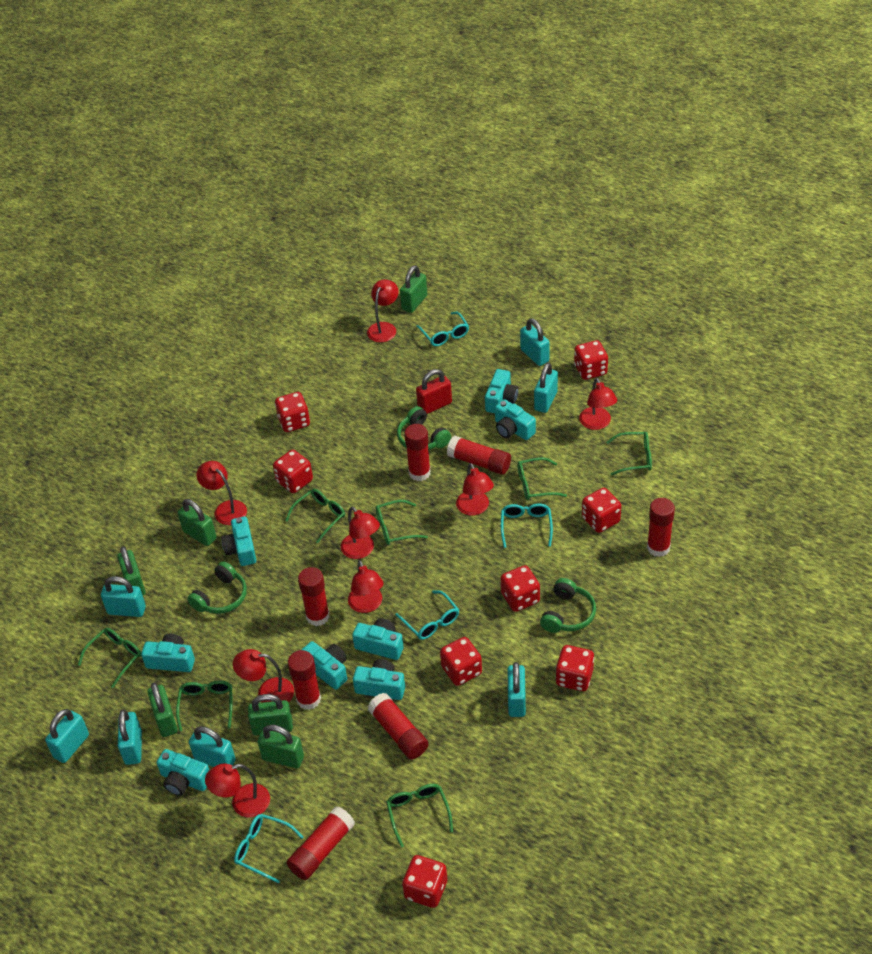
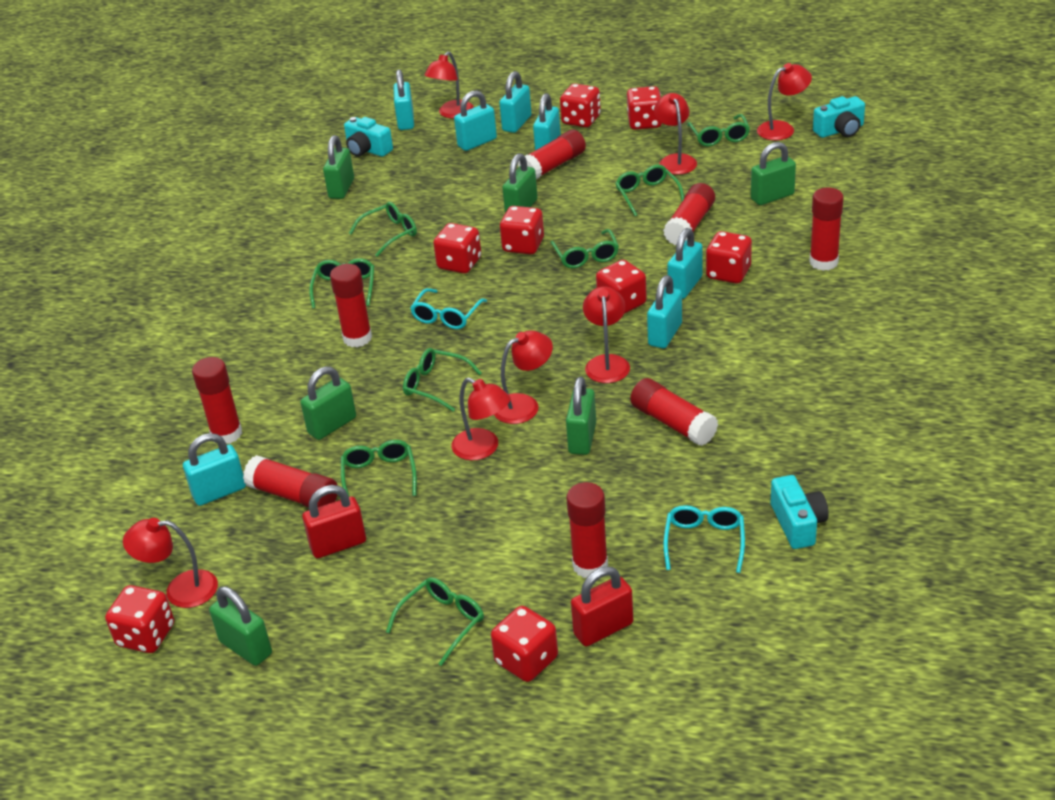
green glasses: [78,628,141,688] [176,680,232,732] [285,489,345,543] [376,500,428,545] [386,784,453,848] [517,457,567,500] [606,432,652,476] = 7 -> [309,258,374,308] [341,440,417,497] [349,202,417,257] [386,577,484,666] [403,348,482,412] [550,229,619,268] [615,165,684,216] [687,114,750,146] = 8
green headphones: [187,561,247,614] [397,406,451,450] [540,578,596,633] = 3 -> none = 0
red glue stick: [287,806,355,880] [288,650,321,710] [298,567,330,626] [368,693,428,759] [404,424,431,481] [447,436,511,475] [647,498,675,557] = 7 -> [192,357,242,444] [243,455,338,508] [330,264,372,347] [518,130,586,179] [567,482,608,578] [630,378,718,446] [663,183,715,245] [809,187,844,271] = 8
red lamp: [196,461,247,525] [205,764,270,817] [233,649,294,703] [341,507,380,559] [348,560,383,613] [367,279,399,342] [456,463,494,516] [579,378,617,430] = 8 -> [123,518,218,608] [424,52,474,118] [451,377,511,460] [494,330,553,424] [583,286,630,383] [654,93,697,175] [757,63,812,140] = 7
red padlock: [416,369,452,414] = 1 -> [302,485,366,558] [571,566,633,647] = 2
turquoise camera: [141,634,195,672] [157,749,209,796] [221,516,256,566] [302,641,347,690] [352,618,404,660] [353,659,405,700] [485,369,519,413] [495,399,536,440] = 8 -> [344,117,393,157] [771,475,829,549] [813,96,865,138] = 3
turquoise glasses: [234,814,303,883] [395,590,459,640] [416,312,469,346] [501,503,553,548] = 4 -> [410,288,487,329] [663,505,745,573] = 2

